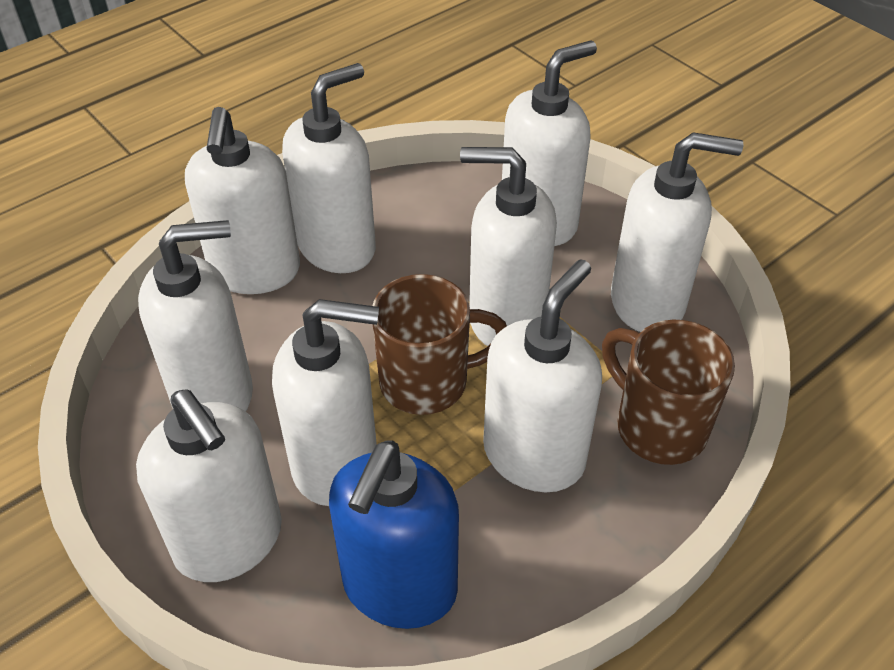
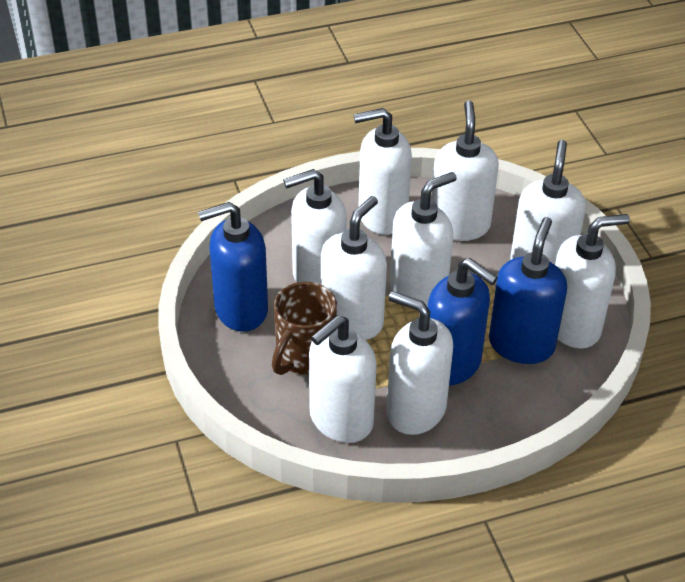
blue soap dispenser: [329,440,459,629] = 1 -> [198,202,268,332] [427,258,498,385] [489,217,567,364] = 3
brown mug: [373,274,507,415] [602,320,735,465] = 2 -> [272,282,337,375] = 1

